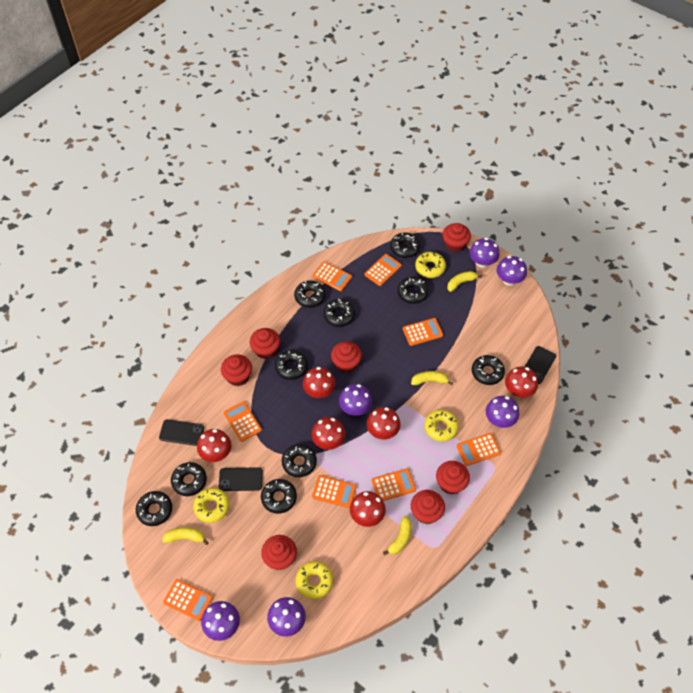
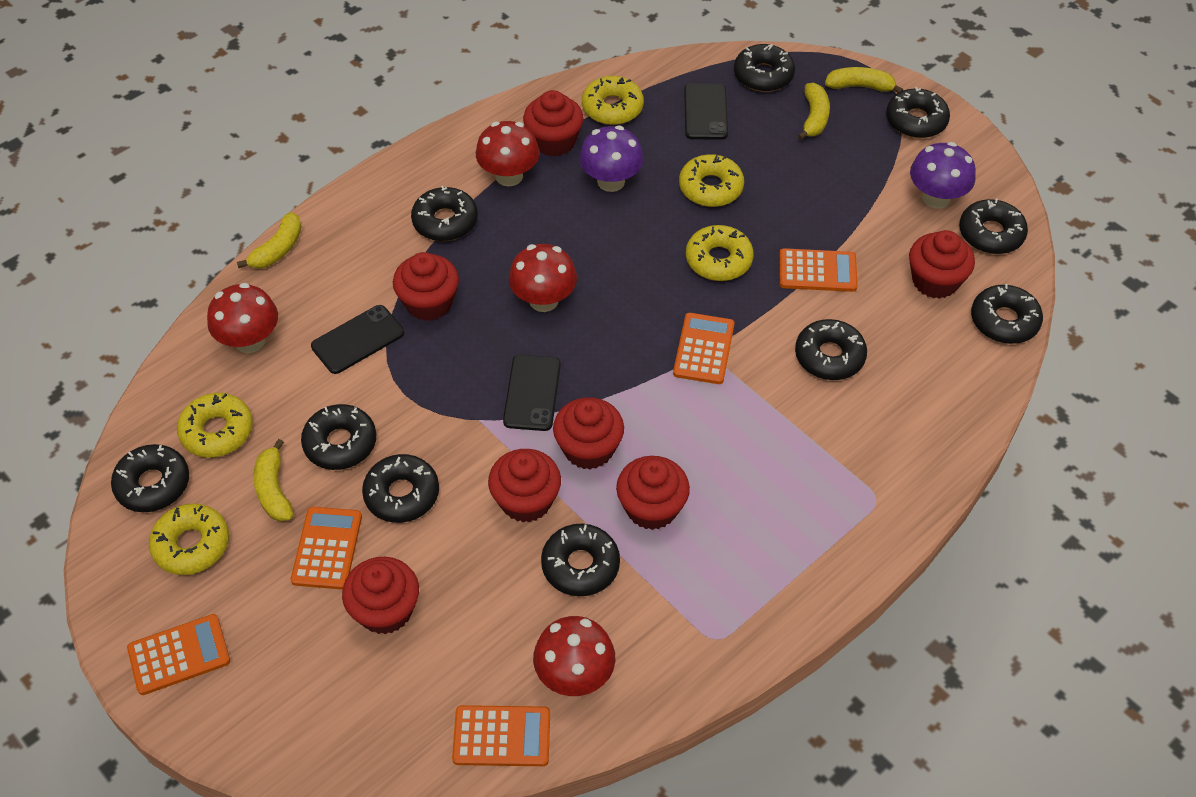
orange calculator: [163,579,213,621] [224,401,262,442] [312,475,357,508] [313,262,352,291] [364,254,402,286] [371,468,416,501] [403,318,443,346] [457,433,501,466] = 8 -> [127,614,230,695] [291,507,362,589] [452,705,550,766] [673,313,735,384] [779,248,858,292] = 5
purple mushroom: [201,601,240,641] [267,597,306,637] [339,384,372,416] [469,238,500,268] [486,396,519,428] [497,256,527,286] = 6 -> [579,125,644,192] [910,142,976,209] = 2
red mushroom: [197,429,231,462] [303,367,336,398] [312,417,346,450] [350,491,386,527] [367,407,401,439] [505,366,538,398] = 6 -> [207,283,278,353] [476,121,540,187] [509,244,577,312] [533,616,615,696] = 4
yellow donut: [193,488,230,523] [296,561,333,599] [415,252,446,278] [424,410,459,442] = 4 -> [149,503,229,575] [177,393,253,458] [582,76,644,125] [679,154,744,207] [686,225,754,281] = 5

